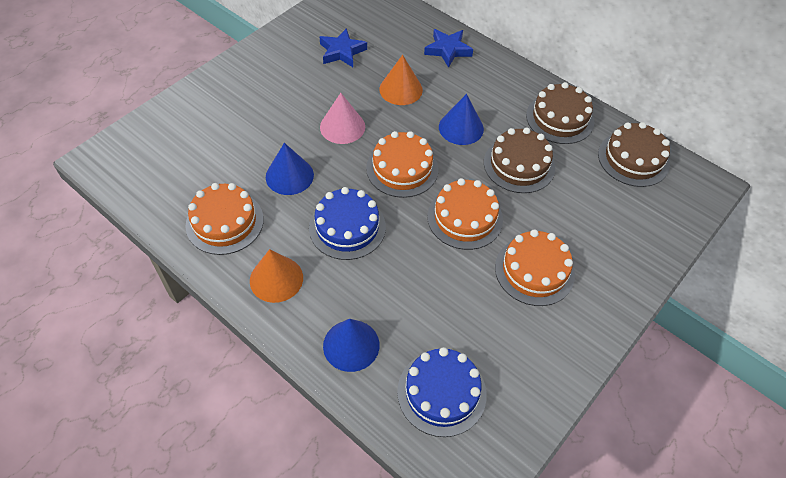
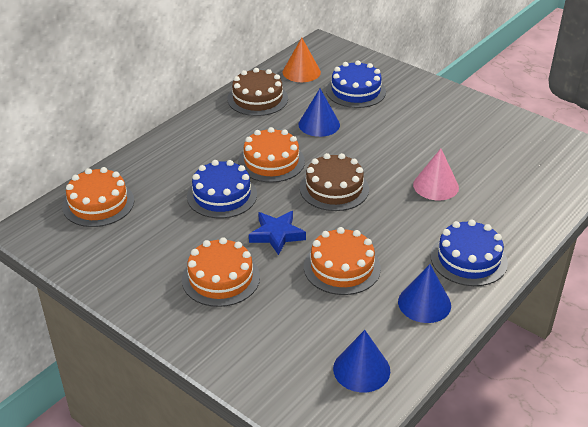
blue cake: [309,187,386,260] [397,347,487,437] = 2 -> [187,160,257,218] [326,60,386,108] [431,219,508,286] = 3
blue star: [320,28,367,67] [424,29,473,68] = 2 -> [249,211,306,255] = 1
brown cake: [484,127,555,193] [526,82,594,144] [598,122,670,187] = 3 -> [227,68,288,116] [300,153,369,211] = 2
orange cone: [250,249,303,303] [379,55,423,105] = 2 -> [283,37,321,82] = 1

